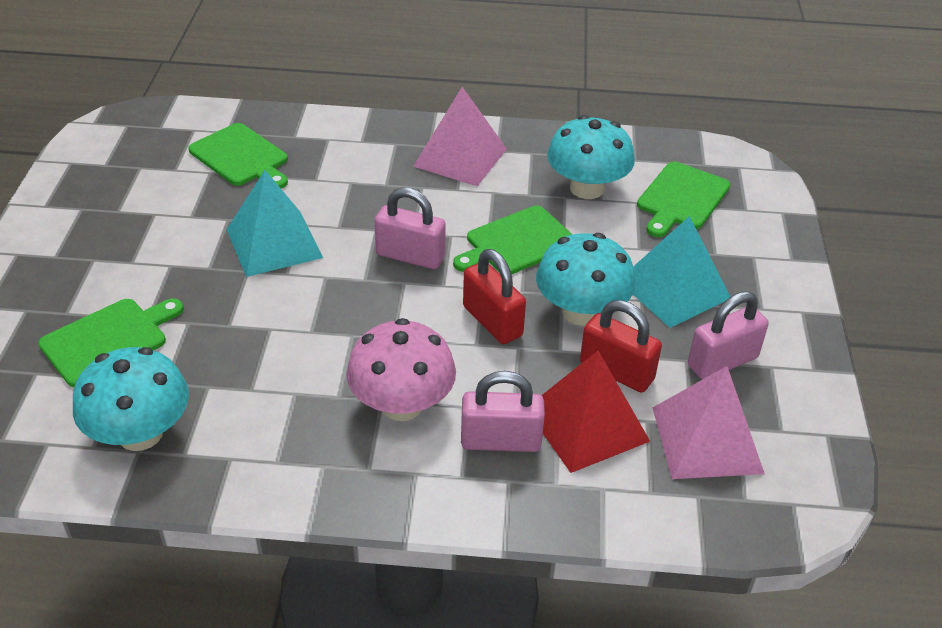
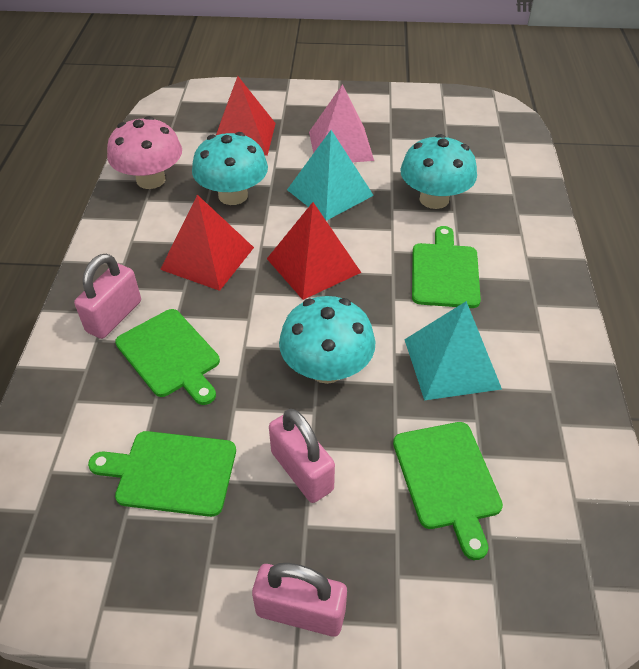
pink pyramid: [413,87,507,186] [653,366,765,479] = 2 -> [309,84,374,162] = 1
red padlock: [463,249,526,344] [580,300,662,392] = 2 -> none = 0
red pyramid: [542,351,650,473] = 1 -> [160,195,254,291] [216,76,276,156] [267,202,361,300] = 3

